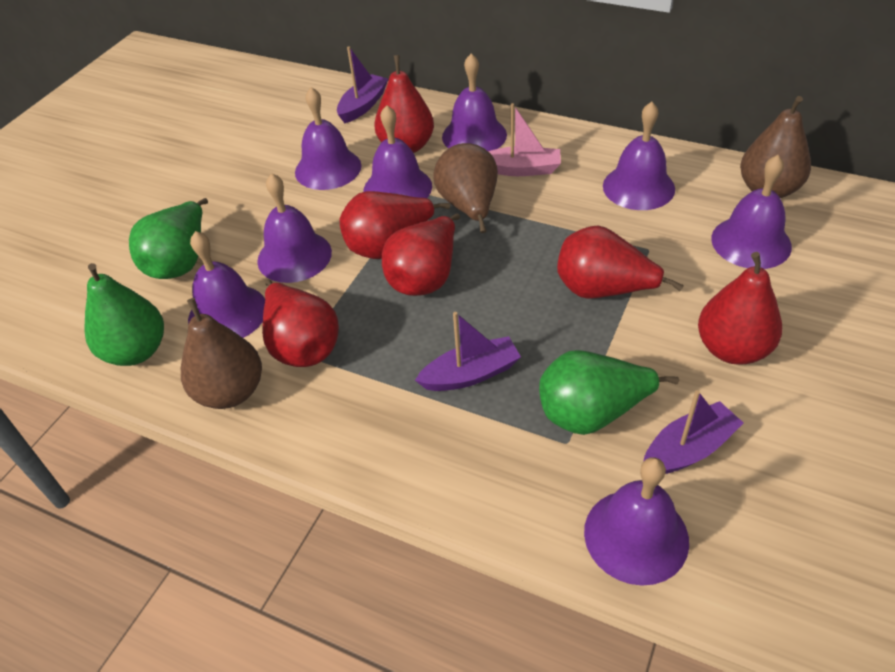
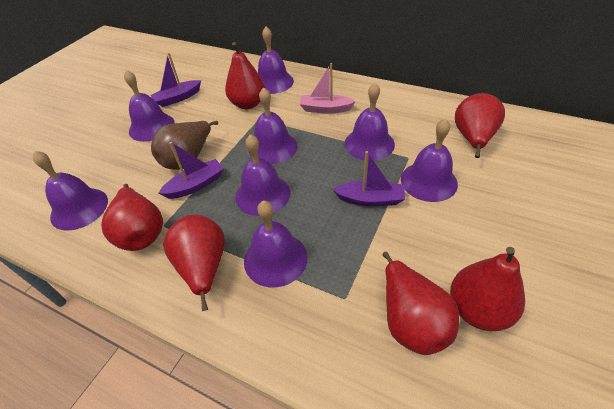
brown pear: [181,298,262,409] [433,143,498,233] [740,96,811,198] = 3 -> [151,121,218,170] = 1
green pear: [84,263,164,366] [129,198,208,279] [539,350,679,435] = 3 -> none = 0

